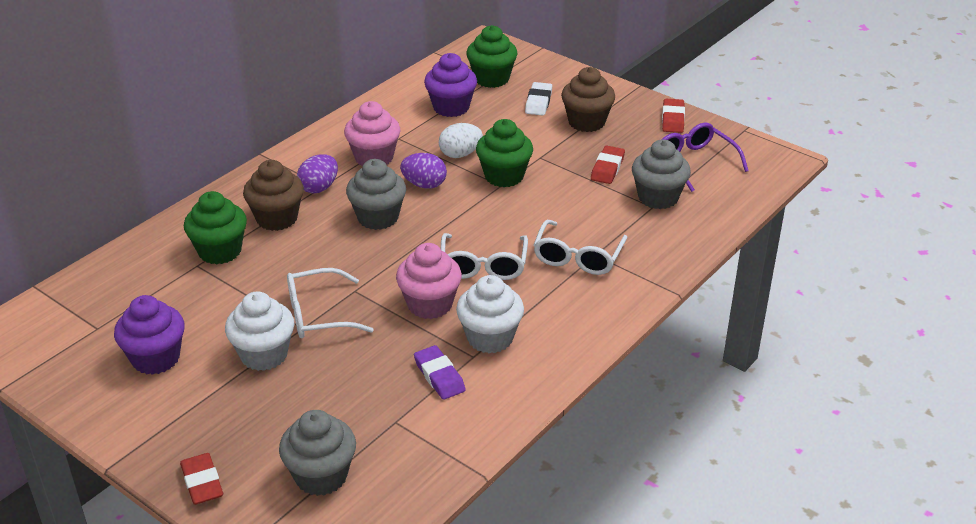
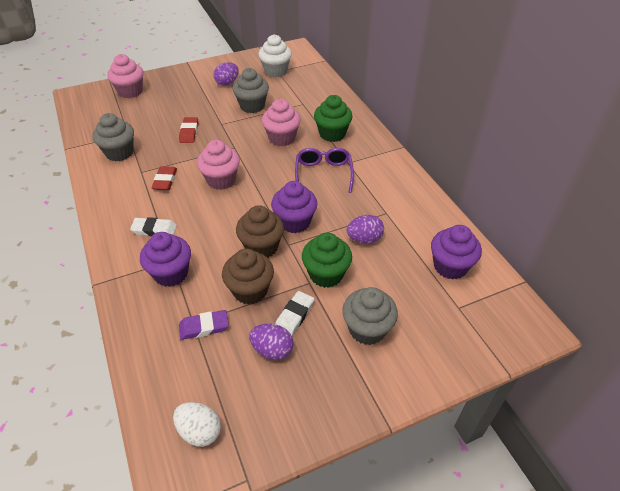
green cupcake: [184,191,247,265] [466,25,517,88] [476,119,533,187] = 3 -> [302,233,352,288] [314,95,353,142] = 2
pink cupcake: [344,101,401,167] [396,243,462,319] = 2 -> [107,54,143,98] [197,140,240,190] [262,99,301,146] = 3
purple cupcake: [114,295,185,375] [424,53,477,117] = 2 -> [140,232,191,287] [271,181,317,233] [431,225,482,280] = 3
purple egg: [297,154,338,193] [400,153,447,189] = 2 -> [214,62,239,86] [249,324,293,360] [347,215,384,243] = 3
red eraser: [180,453,223,505] [591,146,625,184] [662,99,685,133] = 3 -> [152,166,177,190] [179,117,198,143] = 2
white cupcake: [225,291,294,371] [456,275,524,353] = 2 -> [258,34,292,77] = 1
white eraser: [525,82,552,115] = 1 -> [130,217,177,237] [275,291,314,336] = 2
white glasses: [287,268,374,338] [441,233,528,280] [534,220,627,275] = 3 -> none = 0

